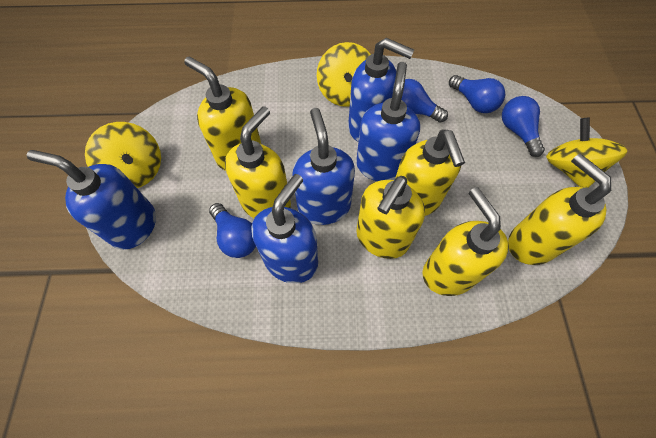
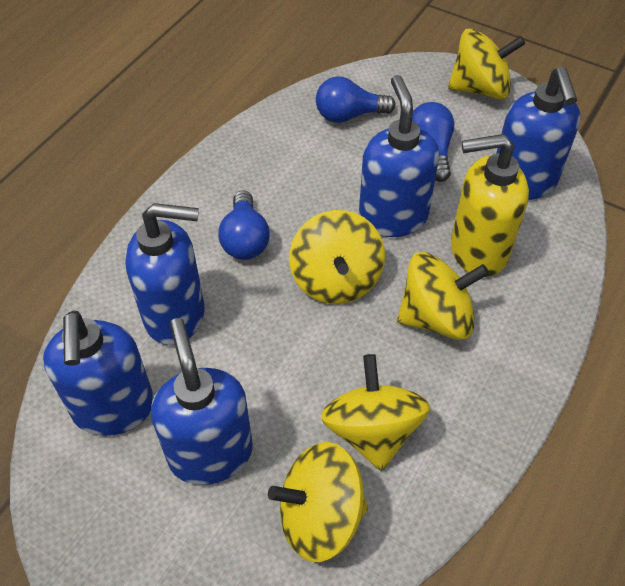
blue light bulb: [209,203,256,258] [401,79,448,123] [449,75,505,113] [502,96,545,157] = 4 -> [218,190,270,260] [316,76,395,123] [412,102,454,182] = 3
yellow soap dispenser: [184,57,261,171] [225,106,291,218] [356,176,425,259] [396,129,465,216] [423,187,509,296] [508,154,611,265] = 6 -> [451,134,529,277] = 1
yellow spinning top: [85,122,161,188] [317,42,371,107] [546,117,627,188] = 3 -> [268,442,368,562] [289,210,385,304] [321,354,430,471] [397,252,489,340] [448,28,525,100] = 5

